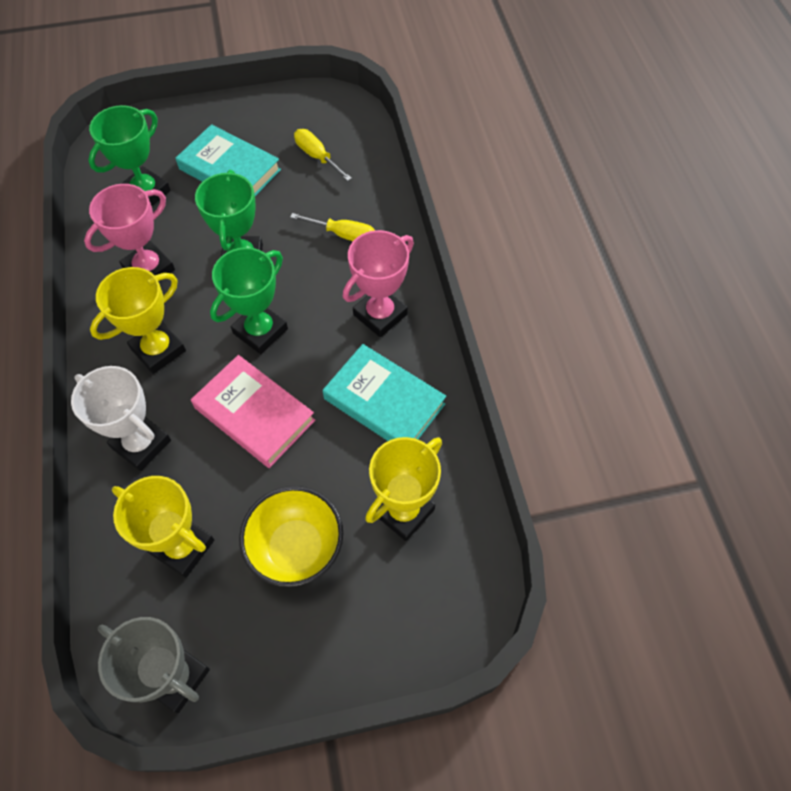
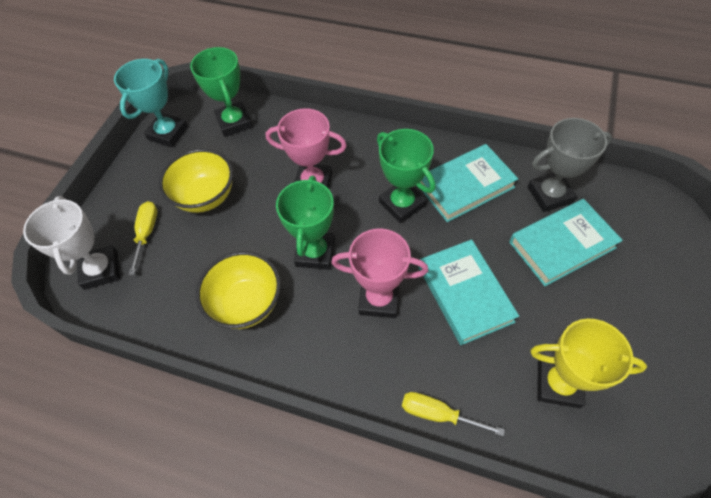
pink book: [191,355,315,468] = 1 -> none = 0
turquoise book: [176,124,281,196] [323,344,446,441] = 2 -> [418,239,519,345] [421,144,518,222] [509,199,623,286] = 3
turquoise trophy: none = 0 -> [114,59,188,148] = 1
yellow bowl: [239,486,343,587] = 1 -> [159,149,233,213] [196,251,281,329] = 2
yellow trophy: [90,267,186,374] [112,476,214,578] [365,437,442,541] = 3 -> [530,319,647,408] = 1

